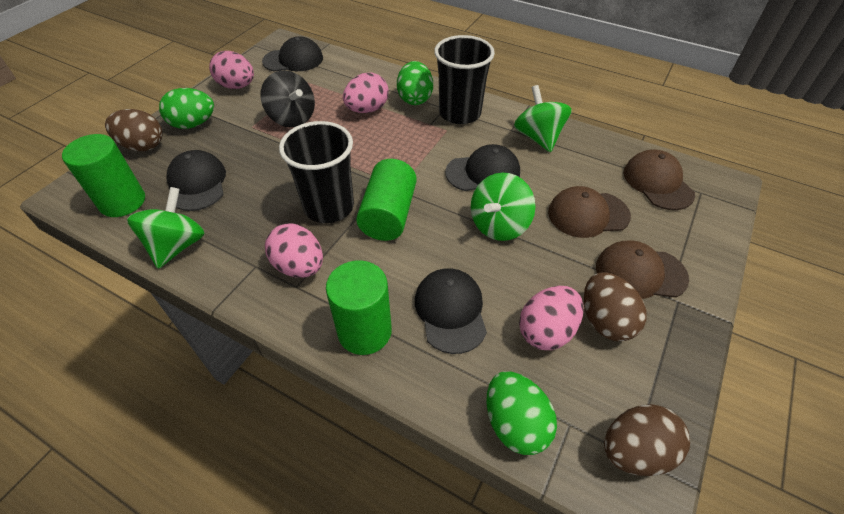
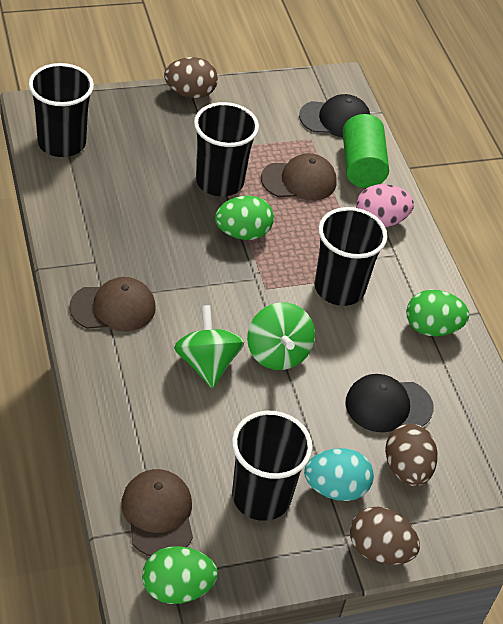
black cap: [166,150,226,211] [262,36,323,71] [415,268,487,354] [445,144,520,191] = 4 -> [299,94,371,138] [346,374,434,432] = 2
black cup: [279,121,354,223] [434,35,495,124] = 2 -> [28,63,94,157] [194,102,259,197] [232,411,313,521] [315,207,387,306] = 4
black spinning top: [261,71,315,128] = 1 -> none = 0
green cylinder: [62,134,145,217] [326,260,392,355] [356,159,417,241] = 3 -> [343,114,389,188] = 1
green spinning top: [127,187,205,269] [471,172,535,241] [514,85,572,152] = 3 -> [174,305,244,388] [247,302,315,370] = 2
pink egg: [209,51,254,89] [265,223,323,278] [343,73,389,113] [519,286,583,350] = 4 -> [356,184,414,227] = 1
turquoise egg: none = 0 -> [304,448,374,501] = 1

